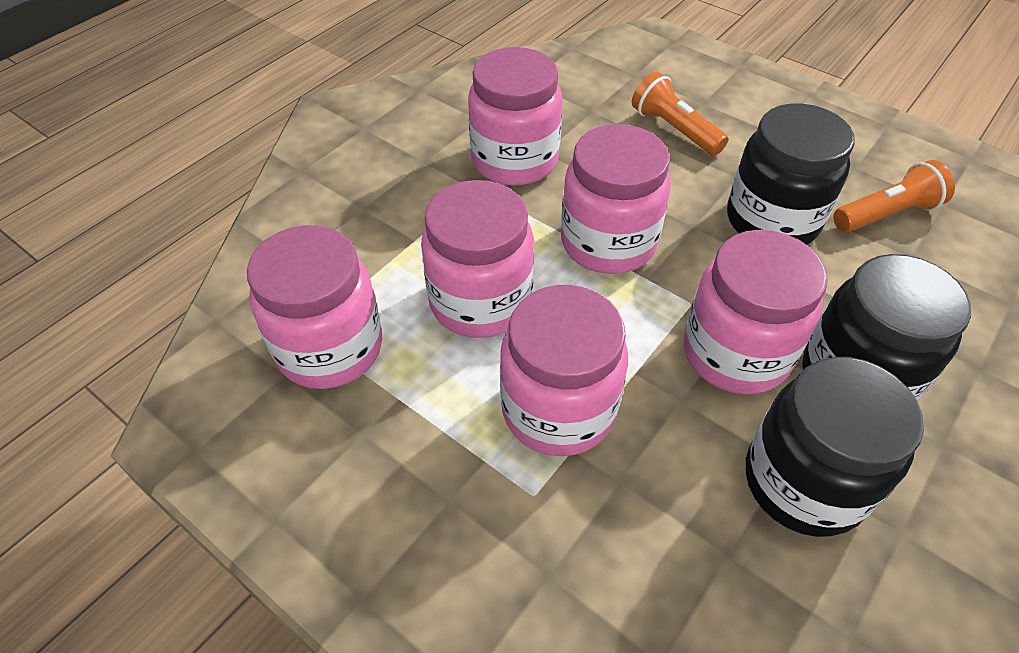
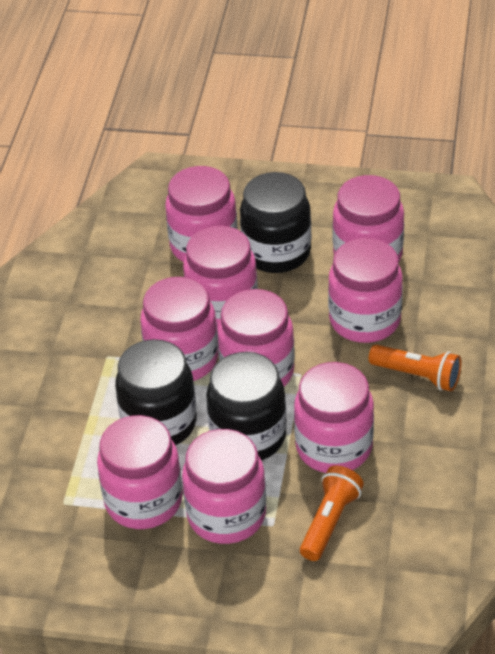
pink jar: [247,225,382,389] [421,180,534,338] [468,47,563,185] [500,285,628,456] [561,124,671,274] [684,230,828,394] = 6 -> [97,415,183,529] [140,277,218,381] [165,166,238,262] [182,429,266,544] [183,226,258,329] [217,289,295,387] [294,362,374,473] [328,238,403,343] [333,175,404,261] = 9

